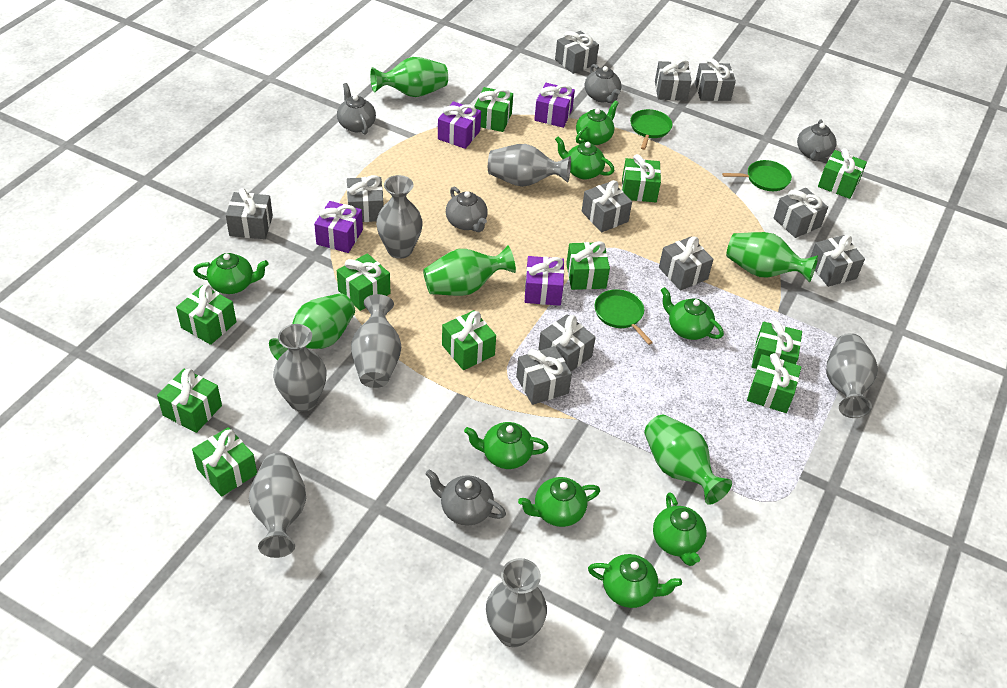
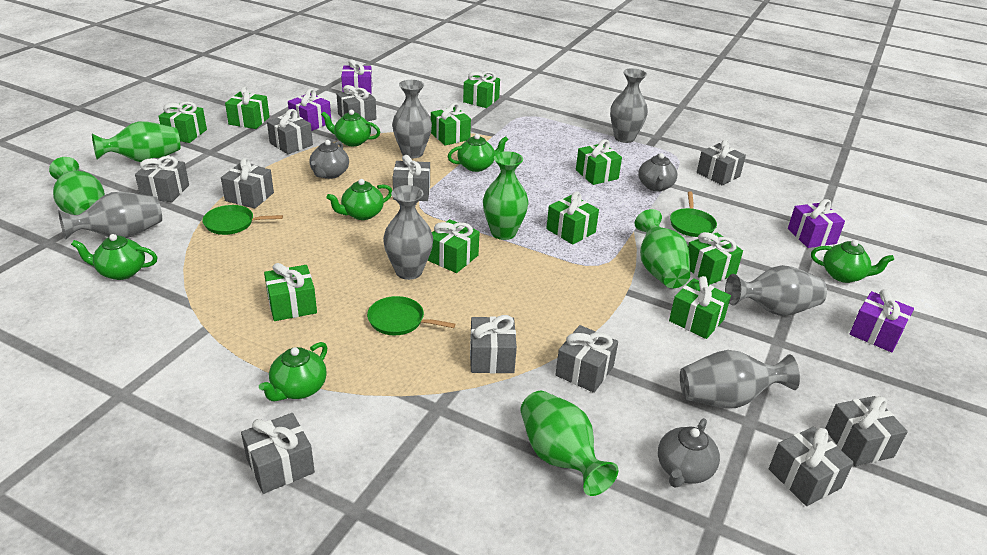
green gift: [157,369,222,433] [176,284,236,345] [192,427,257,497] [337,253,390,311] [442,310,496,370] [474,87,513,132] [566,241,610,290] [622,154,661,202] [747,353,801,413] [752,320,802,369] [818,148,867,199] = 11 -> [158,101,207,143] [225,87,270,129] [264,263,317,321] [427,219,480,273] [431,103,471,146] [463,71,500,108] [546,191,599,245] [576,139,622,185] [669,276,731,339] [688,232,743,285] = 10
green teapot: [193,253,269,294] [464,422,549,469] [518,477,600,527] [555,136,614,179] [576,101,618,145] [588,554,682,608] [653,492,707,566] [661,287,724,340] = 8 -> [71,234,157,280] [259,342,327,402] [321,110,380,146] [326,179,392,220] [447,134,508,172] [811,240,894,283] = 6
grey teapot: [337,83,376,134] [425,469,506,526] [446,187,488,232] [585,64,622,103] [797,119,837,161] = 5 -> [309,140,349,179] [638,153,678,191] [658,418,720,488] = 3
grey vase: [249,453,306,558] [273,324,326,412] [351,294,401,388] [376,175,423,259] [486,558,547,647] [488,144,571,187] [826,333,878,418] = 7 -> [58,192,162,240] [383,185,433,280] [392,80,432,158] [610,68,648,143] [680,350,800,408] [725,265,827,316] = 6

